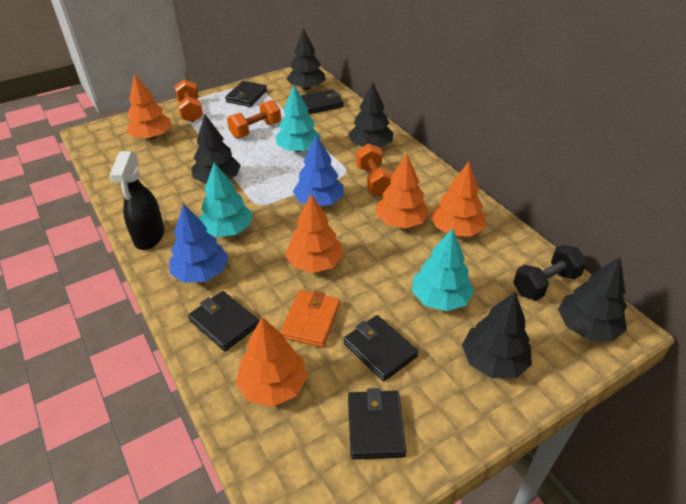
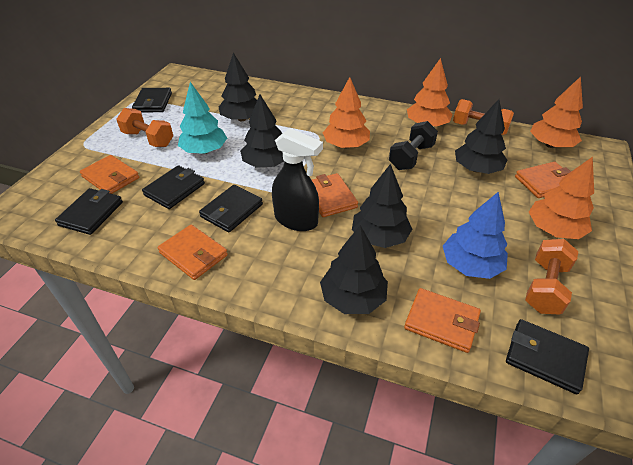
blue tree: [170,204,229,283] [293,134,344,206] = 2 -> [443,192,508,279] = 1
orange tree: [126,73,172,139] [236,317,308,407] [285,194,344,273] [376,154,430,228] [431,161,485,236] = 5 -> [323,77,370,148] [407,58,453,126] [529,157,594,239] [530,76,583,148] = 4
orange wallet: [280,290,340,347] = 1 -> [80,155,139,194] [157,225,228,280] [312,173,358,217] [404,288,481,353] [515,162,571,198] = 5
turquoise tree: [198,162,253,237] [276,85,321,152] [412,228,474,311] = 3 -> [178,82,227,154] = 1

